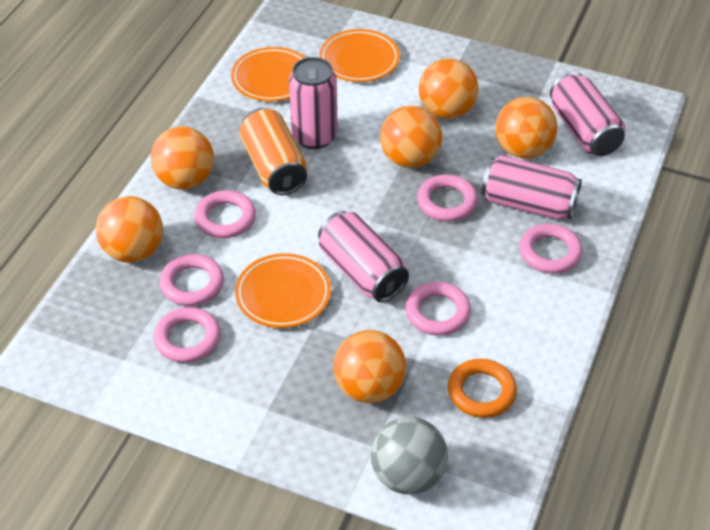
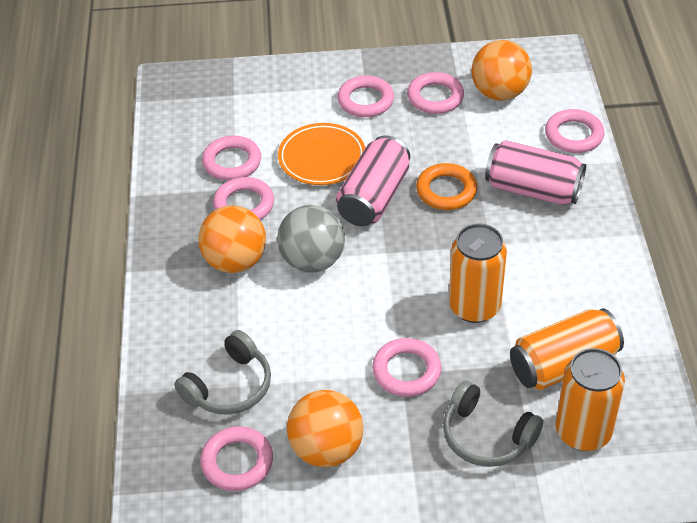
grey headphones: none = 0 -> [174,330,271,415] [443,381,543,467] = 2
orange ball: [96,196,163,263] [151,126,214,190] [334,330,406,403] [380,106,442,168] [419,58,479,119] [495,97,557,159] = 6 -> [198,205,266,273] [287,390,363,467] [471,40,532,101] = 3
orange can: [239,108,307,195] = 1 -> [449,224,507,323] [510,308,624,390] [556,348,625,451] = 3
orange plate: [231,47,306,102] [235,253,331,328] [320,29,400,82] = 3 -> [278,123,365,185] = 1
pink can: [289,57,337,149] [318,211,409,302] [481,155,582,220] [550,72,625,156] = 4 -> [336,135,410,226] [485,140,586,205] = 2
pink ring: [154,307,220,363] [159,254,224,306] [194,190,256,238] [405,282,471,336] [417,174,478,221] [519,224,583,274] = 6 -> [200,426,273,491] [202,136,261,181] [213,177,274,220] [337,75,394,117] [372,338,441,397] [407,72,464,114] [545,109,604,153] = 7

